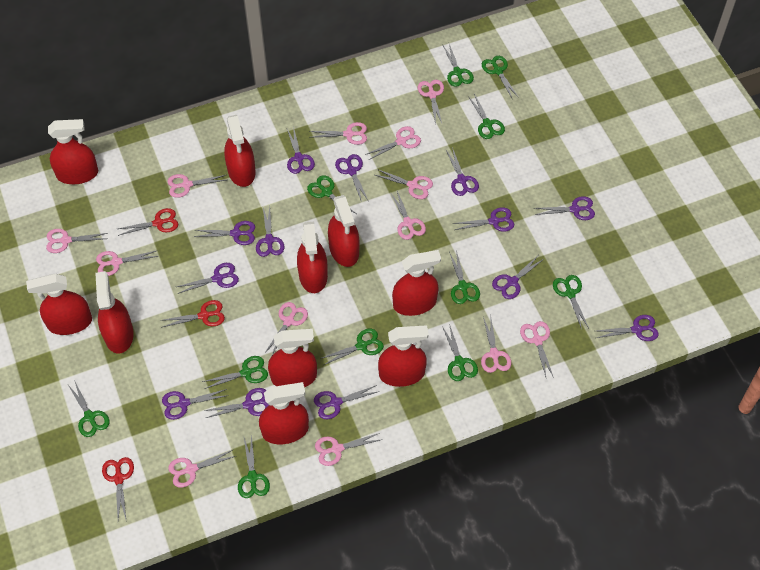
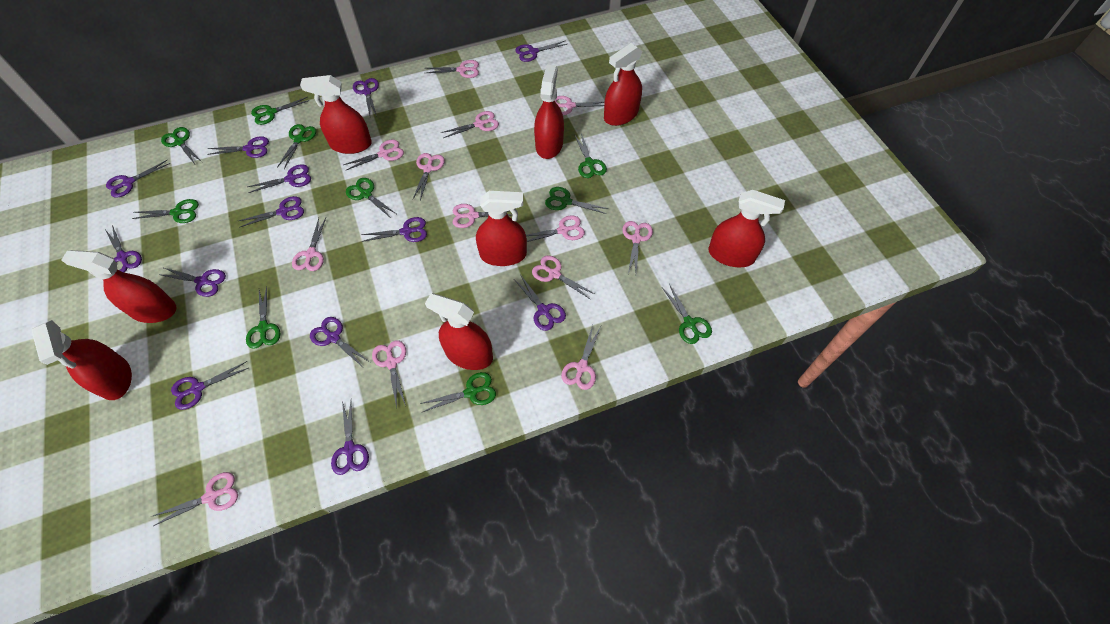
green scissors: [68,380,109,437] [202,356,268,389] [238,434,270,498] [307,175,358,215] [320,329,384,365] [442,324,478,381] [443,44,474,87] [449,250,480,304] [468,94,505,139] [482,56,519,98] [553,275,589,329] = 11 -> [132,199,199,223] [161,127,202,166] [246,287,280,349] [251,97,310,125] [277,124,316,169] [346,178,396,218] [419,372,496,412] [545,187,609,214] [574,133,607,178] [662,284,712,344] = 10
red scissors: [102,457,134,522] [118,208,178,236] [160,300,225,327] = 3 -> none = 0
red spray bottle: [26,274,92,335] [48,119,98,184] [95,271,133,354] [224,115,255,187] [259,382,309,444] [268,329,317,387] [297,221,328,293] [328,195,360,267] [378,325,429,387] [392,250,441,316] = 10 -> [32,320,132,400] [61,250,177,323] [300,75,372,154] [425,293,493,370] [476,191,527,266] [534,64,564,159] [604,43,642,126] [709,190,785,267] = 8

